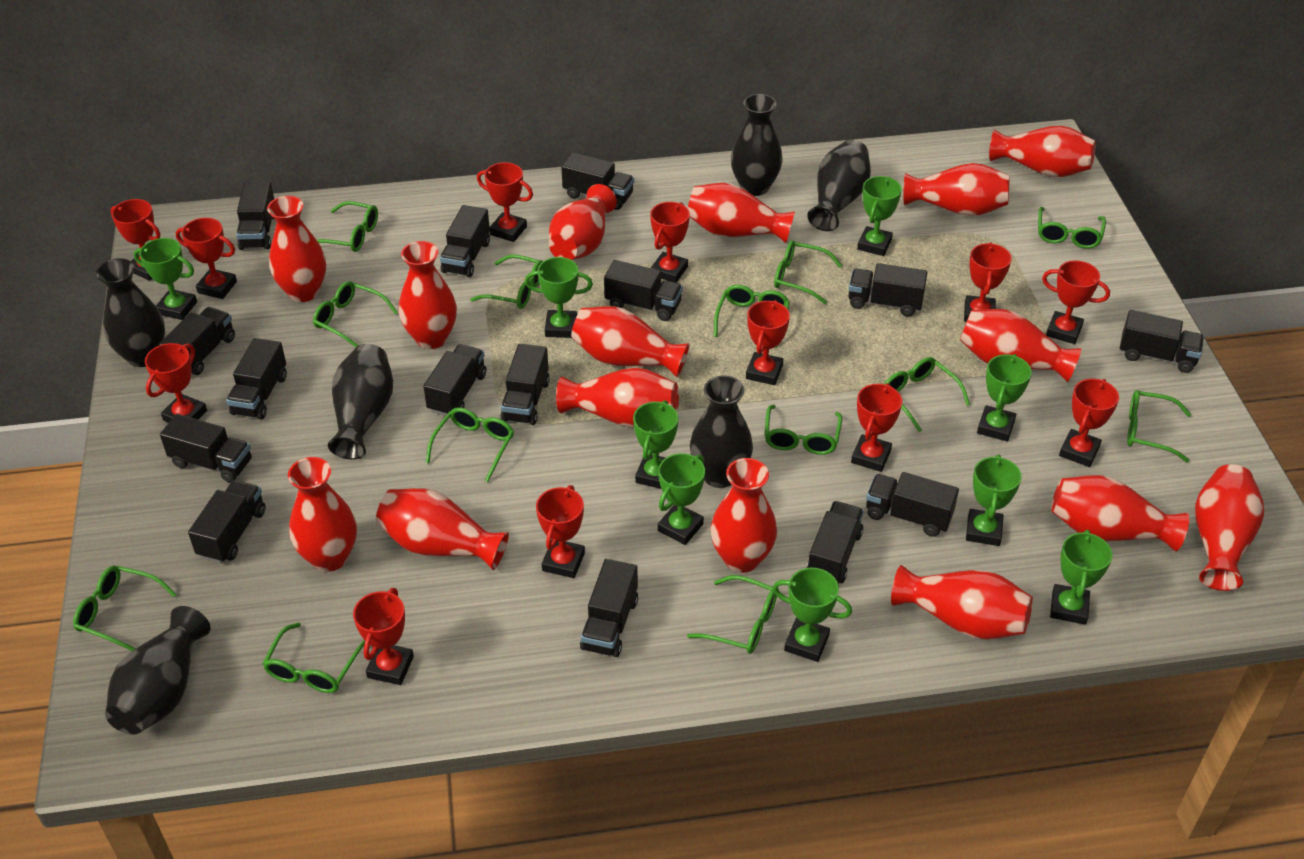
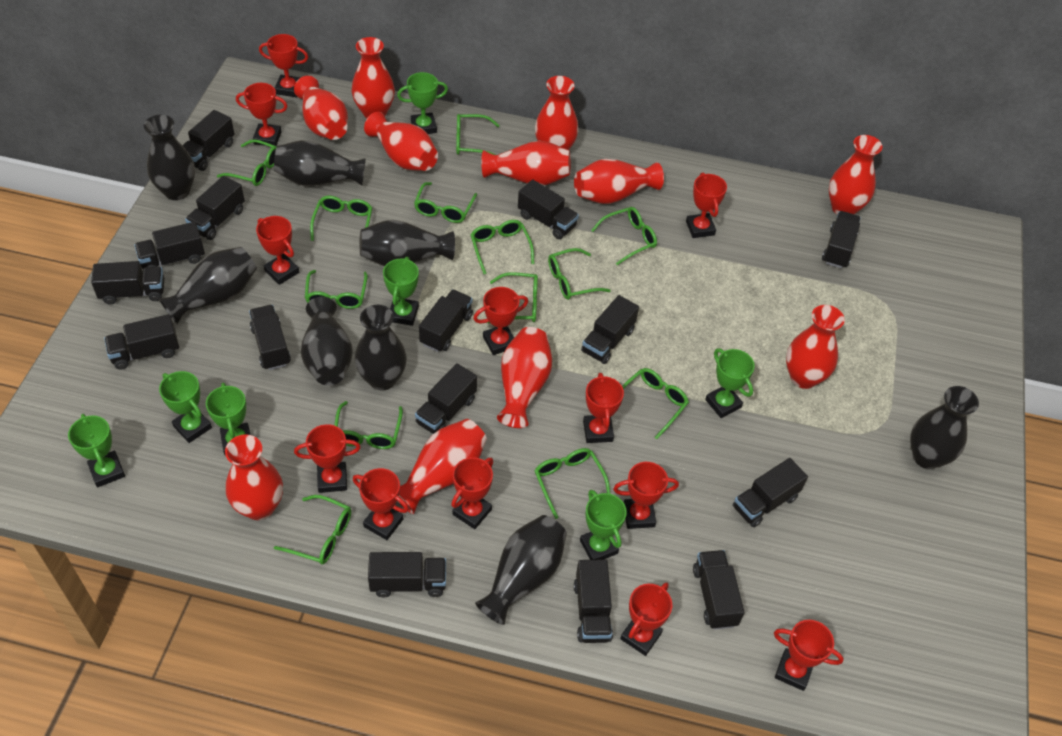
black vase: [96,258,165,367] [105,606,211,735] [328,344,393,460] [690,375,753,488] [731,94,783,196] [807,139,871,231] = 6 -> [144,115,195,200] [159,247,257,324] [274,140,366,186] [301,297,353,386] [355,305,407,391] [359,220,455,266] [475,515,567,625] [910,386,979,469] = 8
green trophy: [134,238,197,320] [525,257,593,338] [633,400,678,489] [658,453,705,545] [773,568,852,662] [857,176,902,256] [966,454,1022,546] [977,354,1032,442] [1050,530,1113,625] = 9 -> [68,414,125,487] [159,371,212,443] [206,383,250,456] [383,257,419,326] [397,72,448,134] [580,490,627,560] [705,349,755,418] = 7
red vase: [267,196,326,302] [288,457,357,572] [376,488,509,570] [399,241,457,349] [549,184,617,260] [556,367,679,428] [571,306,689,377] [688,183,795,243] [711,458,777,573] [891,565,1033,639] [903,163,1010,216] [960,309,1081,382] [989,126,1096,177] [1051,475,1189,551] [1195,464,1264,591] = 15 -> [225,434,283,520] [294,76,348,140] [352,37,395,118] [364,112,438,171] [397,419,487,514] [481,141,571,185] [497,327,552,428] [535,76,578,150] [574,159,664,204] [786,305,845,389] [829,135,882,215] = 11

